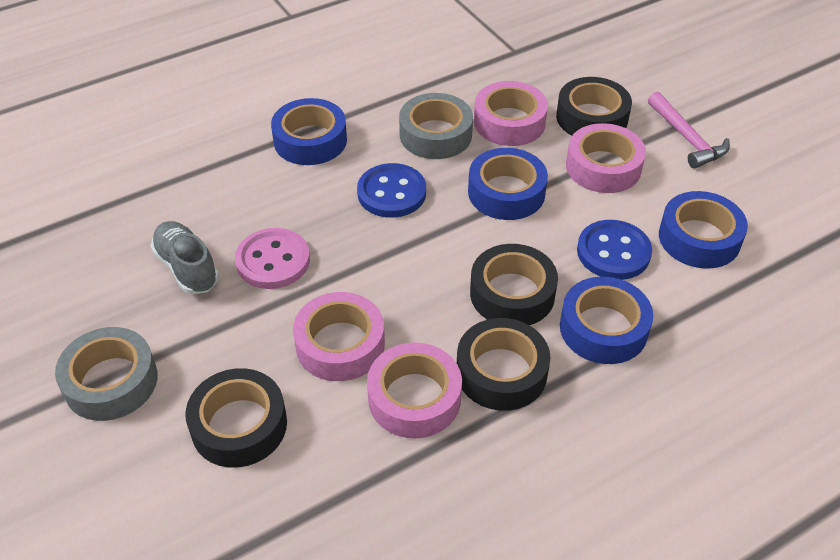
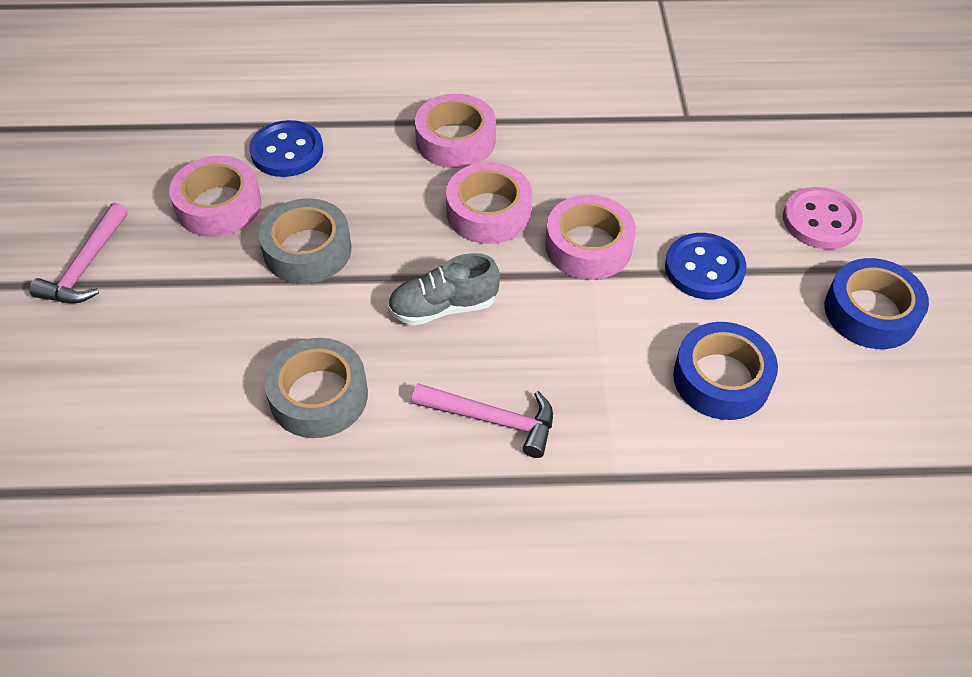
black tape: [185,368,287,468] [457,318,550,411] [470,244,558,325] [556,77,632,136] = 4 -> none = 0
blue tape: [271,98,347,165] [468,148,548,220] [560,277,653,364] [659,191,748,269] = 4 -> [673,322,778,420] [825,258,929,349] = 2
pink hammer: [648,92,730,168] = 1 -> [30,202,128,303] [412,383,553,458] = 2

